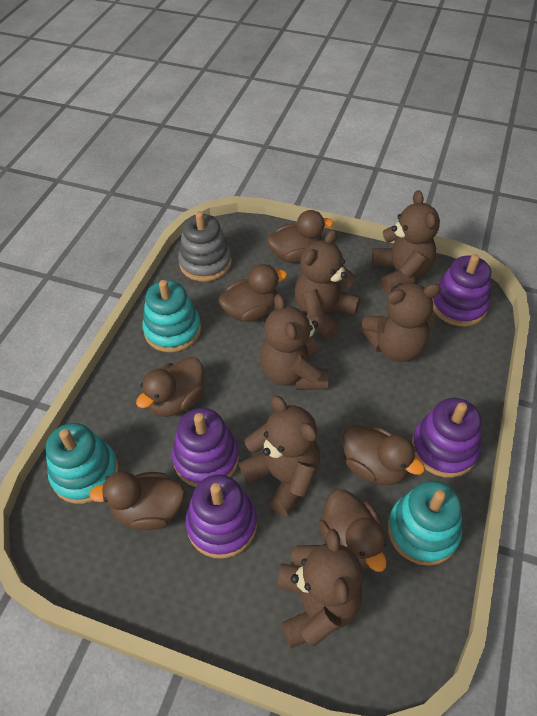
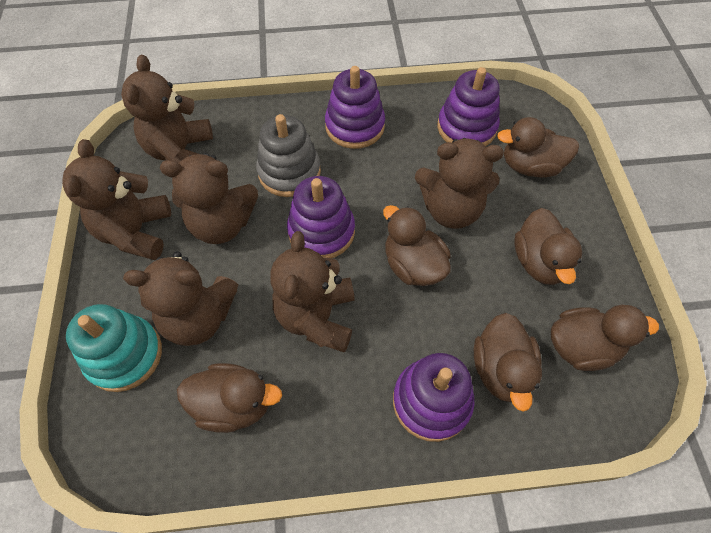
turquoise stacking toy: [46,423,119,504] [142,280,201,353] [388,481,462,566] = 3 -> [66,304,162,392] = 1

